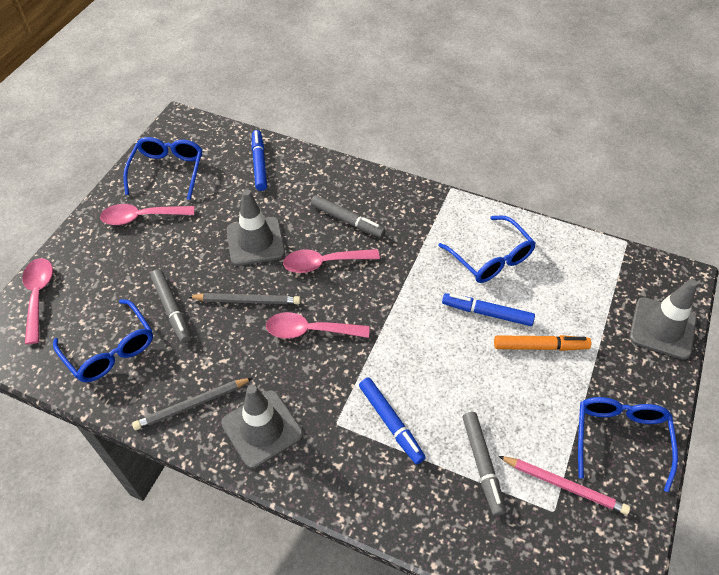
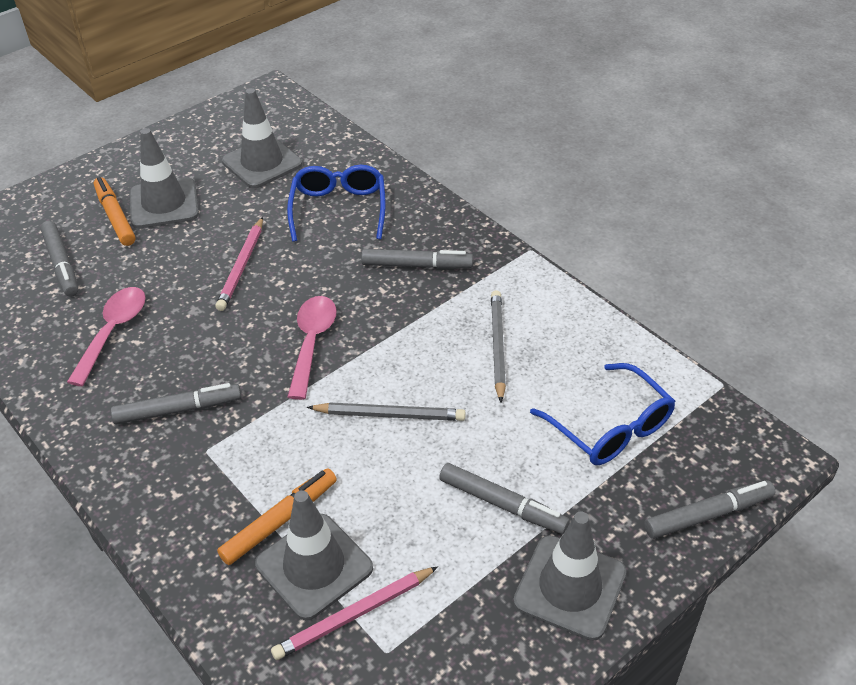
blue glasses: [53,299,153,382] [123,137,202,200] [438,216,536,283] [578,397,678,492] = 4 -> [287,165,386,242] [530,363,675,465] = 2
blue marker: [252,130,267,191] [359,378,426,464] [442,293,535,326] = 3 -> none = 0
grey marker: [150,269,191,343] [311,195,386,238] [463,412,506,516] = 3 -> [40,221,78,297] [111,383,242,424] [361,249,473,269] [439,463,570,534] [644,480,775,539] = 5
grey traffic cone: [221,385,303,468] [227,189,285,266] [630,279,697,360] = 3 -> [130,128,199,228] [222,88,302,188] [255,490,373,620] [513,512,626,641] = 4
orange marker: [494,335,591,351] = 1 -> [94,177,136,246] [217,468,337,565] = 2
pink pencil: [499,456,630,515] = 1 -> [215,217,263,311] [271,566,438,660] = 2
pink spoon: [22,258,53,344] [100,204,194,225] [266,312,370,339] [283,249,380,273] = 4 -> [67,287,146,386] [288,296,337,400] = 2

